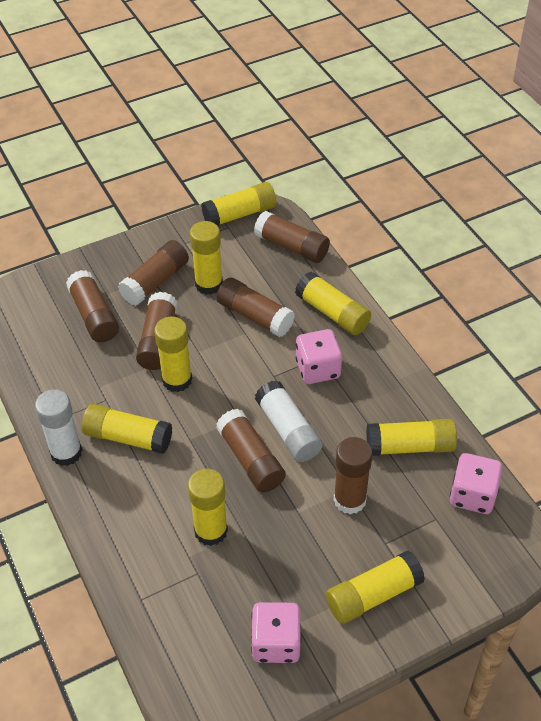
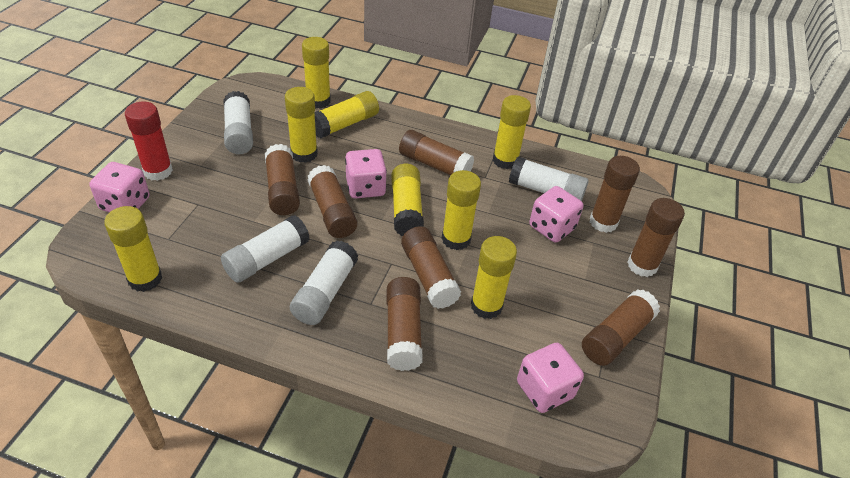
brown glue stick: [66,270,119,342] [118,240,189,306] [136,292,177,370] [216,278,295,337] [216,409,285,493] [254,211,330,263] [334,437,373,515] = 7 -> [265,144,300,215] [307,165,357,238] [387,277,423,371] [399,130,474,175] [401,226,461,309] [582,289,660,366] [590,156,640,233] [627,198,685,277] = 8
pink dice: [251,602,301,663] [296,329,342,384] [450,453,502,514] = 3 -> [89,162,150,212] [345,149,387,198] [517,343,584,413] [529,186,583,243] = 4
red glue stick: none = 0 -> [125,102,173,181] = 1
white glue stick: [35,389,82,466] [255,380,323,462] = 2 -> [221,215,310,283] [223,91,253,154] [290,241,358,325] [509,157,589,201] = 4

